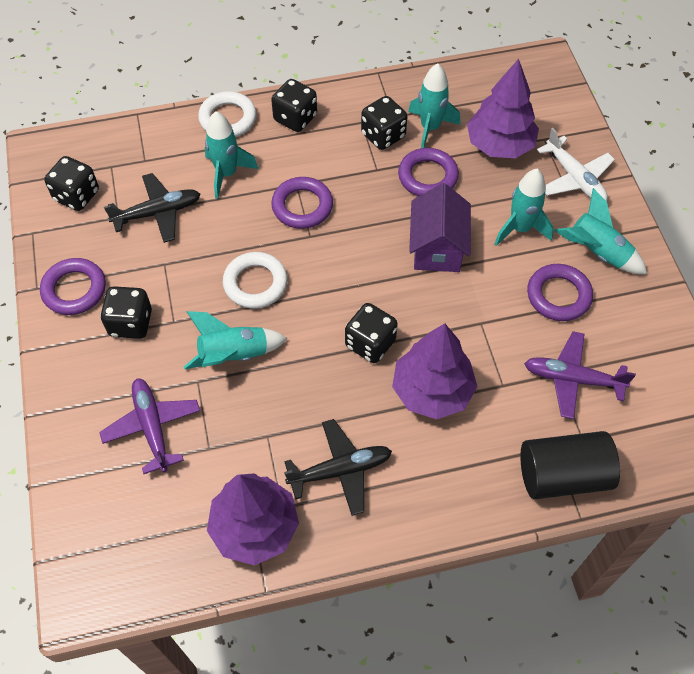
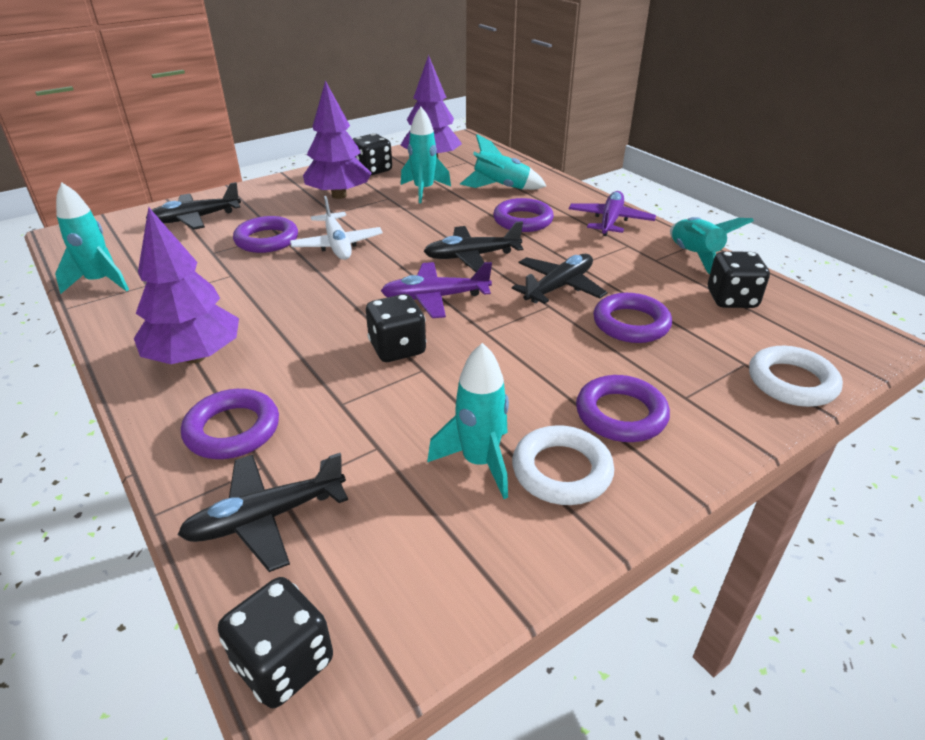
black cylinder: [520,431,620,499] = 1 -> none = 0
black dice: [44,156,99,211] [100,286,152,339] [271,79,317,132] [345,303,398,363] [361,96,407,150] = 5 -> [218,577,333,708] [353,133,392,176] [366,294,426,362] [708,251,770,308] = 4
black plane: [104,173,200,243] [284,419,392,516] = 2 -> [146,182,241,230] [178,453,348,572] [423,221,523,272] [512,254,607,304] = 4
purple house: [409,183,471,272] = 1 -> none = 0
purple ring: [40,258,106,315] [271,177,333,229] [398,148,459,196] [527,264,593,321] = 4 -> [181,389,279,459] [233,216,298,253] [493,198,554,232] [576,375,670,442] [593,293,672,343] = 5

